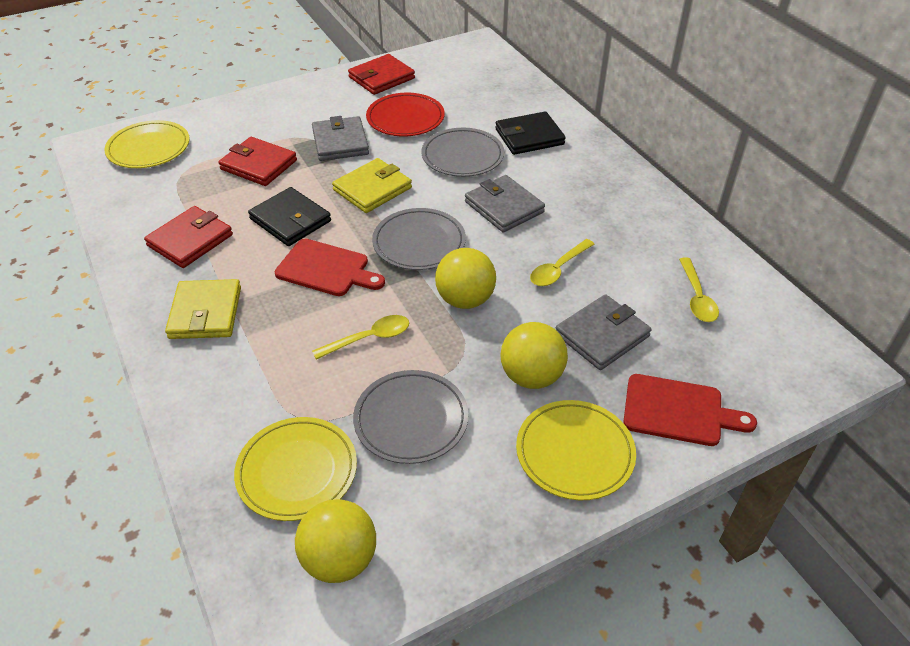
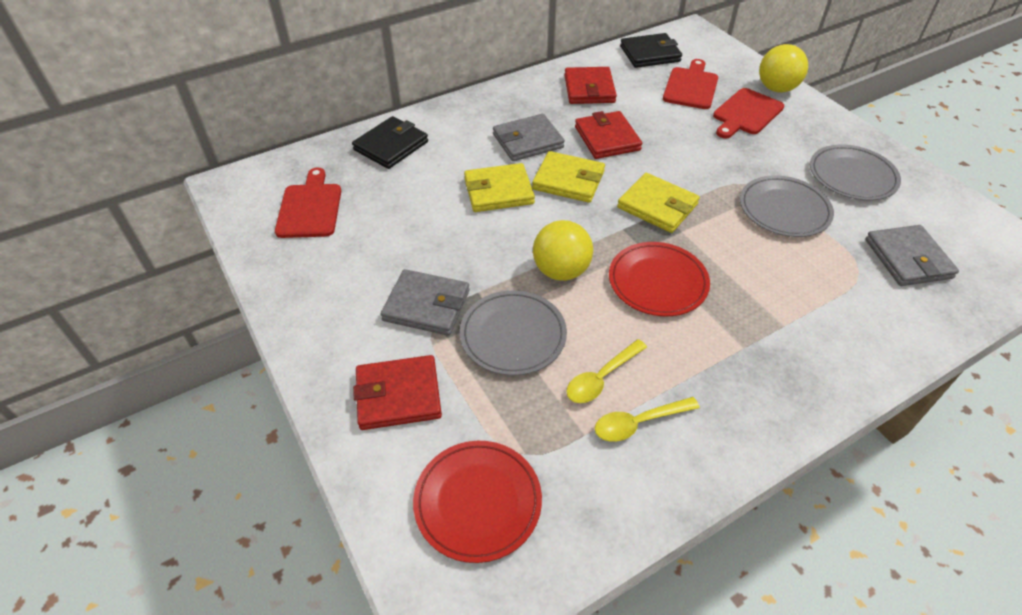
red cutting board: [275,239,385,296] [623,374,757,446] = 2 -> [275,167,341,238] [663,59,718,109] [713,88,784,139] = 3
red plate: [366,93,445,136] = 1 -> [413,441,542,563] [609,242,710,316] = 2
yellow ball: [295,499,376,583] [435,248,496,309] [500,322,568,389] = 3 -> [533,220,593,281] [759,44,808,93] = 2
yellow plate: [104,120,190,168] [234,417,357,521] [516,400,636,500] = 3 -> none = 0
yellow spoon: [312,315,409,359] [530,239,595,286] [679,257,719,322] = 3 -> [566,339,647,403] [595,397,700,442] = 2
yellow wallet: [165,279,241,339] [332,158,412,213] = 2 -> [464,163,535,212] [532,151,605,203] [617,173,700,233] = 3

